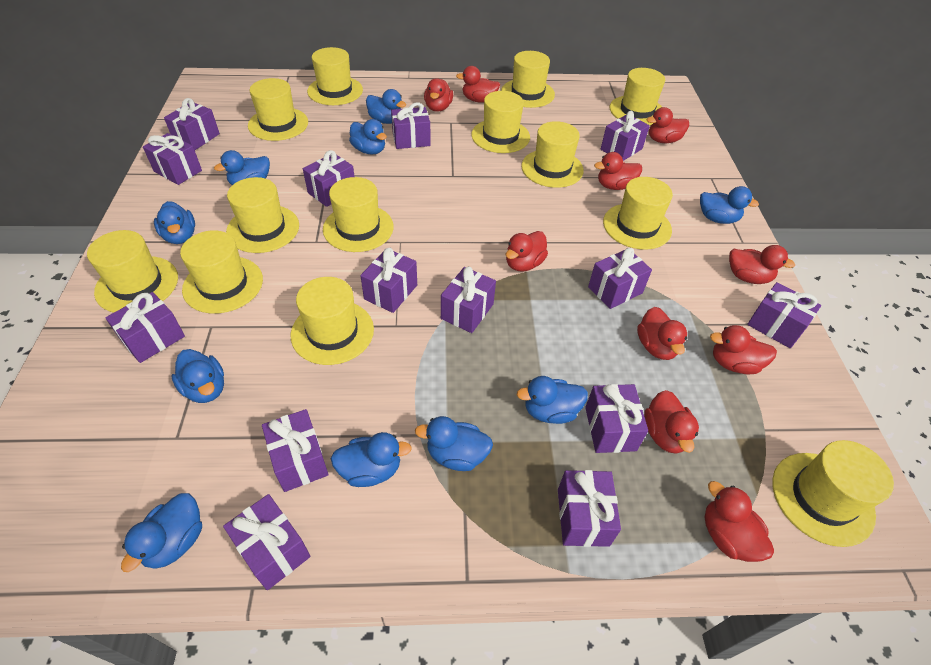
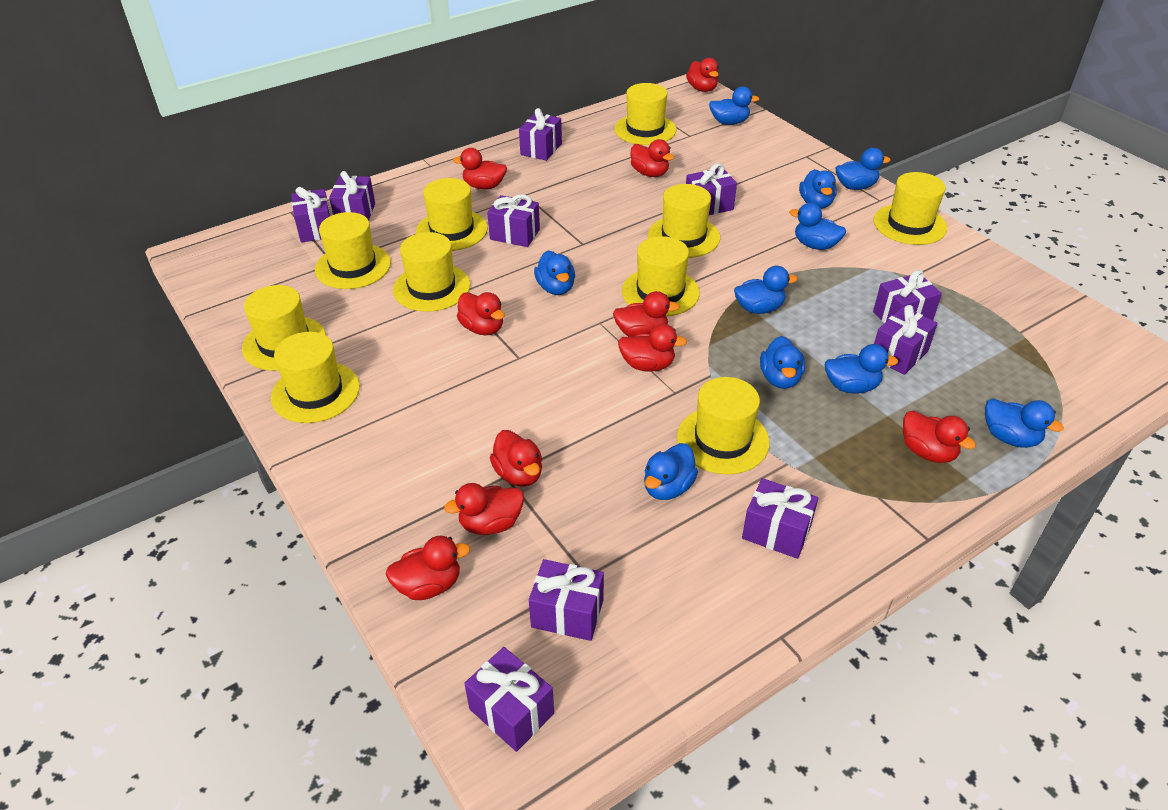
purple gift: [105,292,185,363] [143,133,202,185] [164,98,220,150] [223,494,310,590] [262,409,329,492] [303,150,355,207] [360,248,417,313] [391,103,431,149] [441,267,496,333] [558,470,621,547] [585,384,648,453] [588,248,652,309] [601,111,650,161] [747,282,821,348] = 14 -> [291,187,331,243] [329,171,375,221] [464,647,554,752] [487,194,540,247] [519,108,562,161] [529,559,604,641] [686,163,737,215] [742,478,818,559] [873,270,942,323] [874,305,938,375] = 10
yellow hat: [87,230,178,313] [180,230,263,313] [226,177,299,253] [248,78,308,141] [291,277,374,365] [307,47,363,105] [323,177,394,252] [471,91,530,153] [501,51,555,108] [521,121,584,188] [603,177,673,249] [610,68,665,126] [772,440,894,547] = 13 -> [242,285,326,371] [271,332,360,423] [315,212,391,289] [393,232,470,312] [416,178,488,251] [614,83,676,145] [622,236,700,316] [648,184,720,258] [677,377,770,474] [874,172,947,245] = 10

